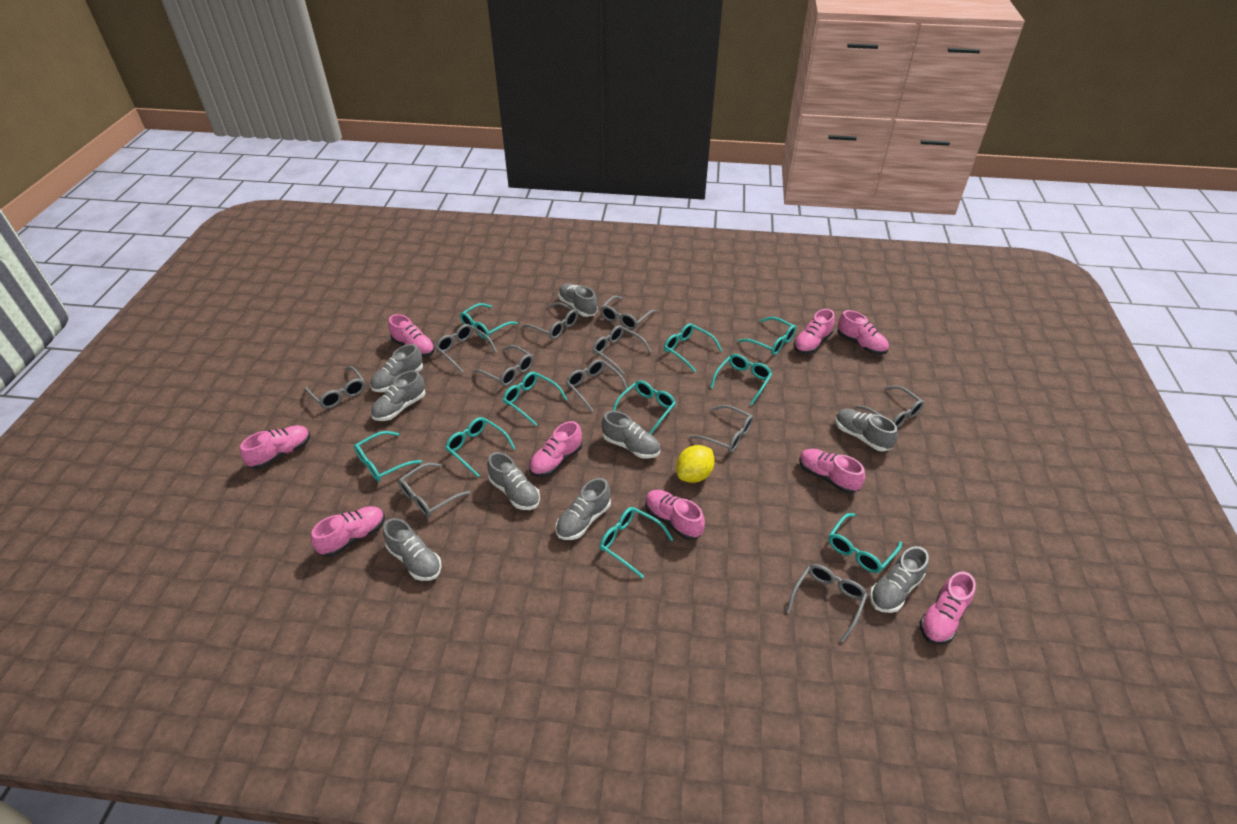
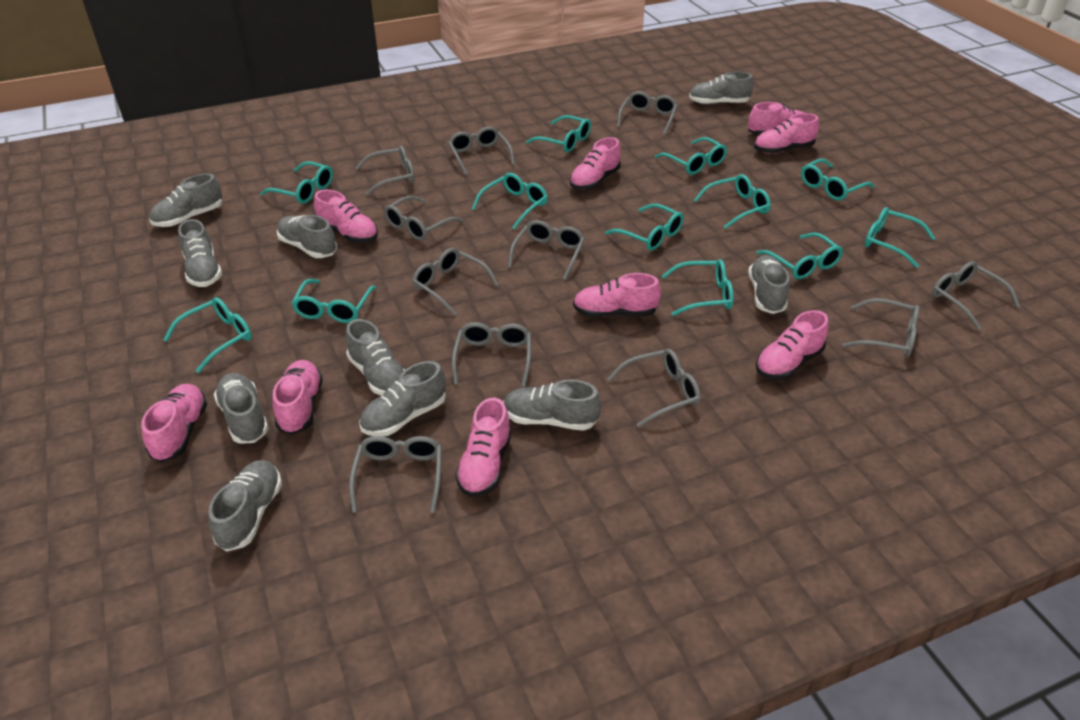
grey shoe: [370,344,423,392] [371,370,426,421] [383,518,442,581] [487,452,540,510] [556,478,611,540] [558,283,598,317] [602,411,660,459] [835,409,898,451] [870,546,929,613] = 9 -> [149,173,222,227] [178,219,222,287] [208,460,282,552] [214,373,269,443] [277,215,337,258] [346,319,405,396] [359,361,446,436] [503,379,601,431] [689,71,754,105] [748,255,790,314] = 10
turquoise glasses: [354,431,422,482] [445,417,516,477] [460,303,518,339] [503,372,568,426] [600,507,674,578] [613,380,676,434] [664,323,722,372] [710,354,772,405] [738,317,796,355] [829,513,902,573] = 10 -> [164,297,252,373] [260,161,333,204] [292,279,377,323] [472,173,548,229] [526,115,591,152] [605,204,684,250] [655,137,727,175] [662,259,734,316] [694,174,771,229] [756,232,843,279] [801,159,874,200] [865,207,936,268] = 12
yellow lemon: [676,445,715,483] = 1 -> none = 0

